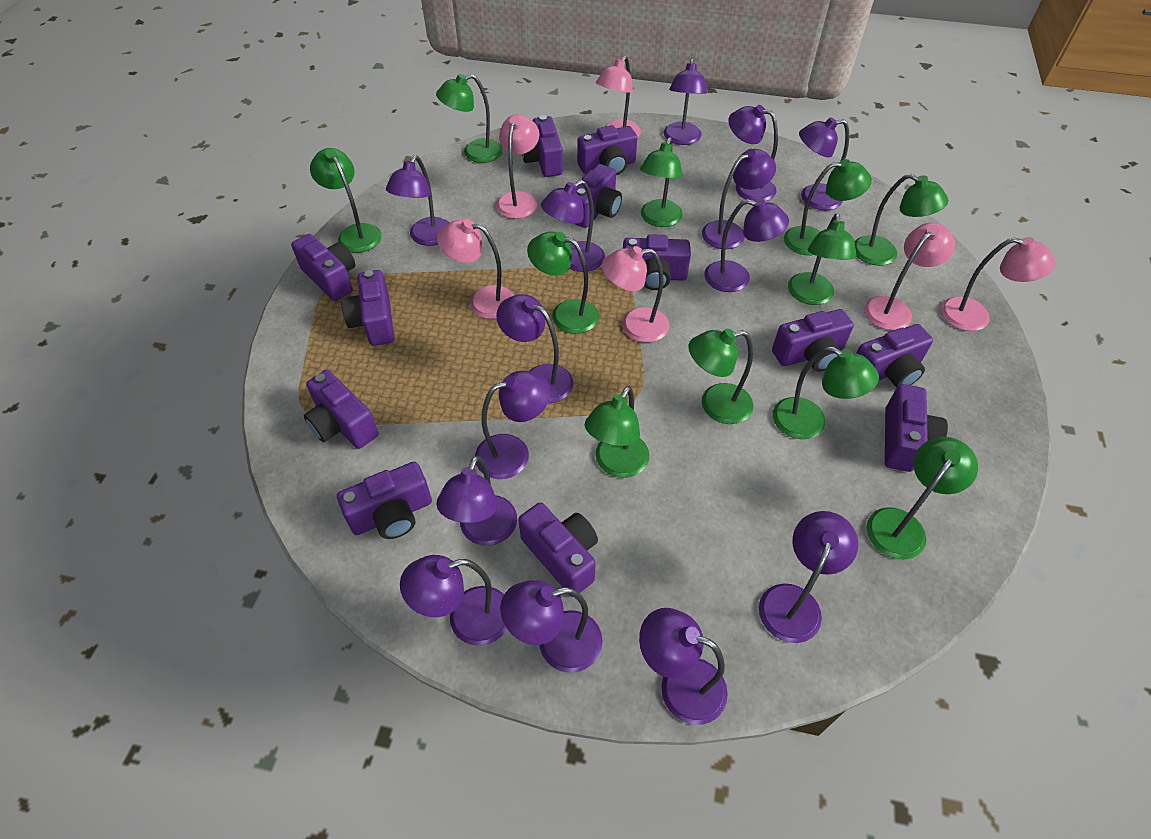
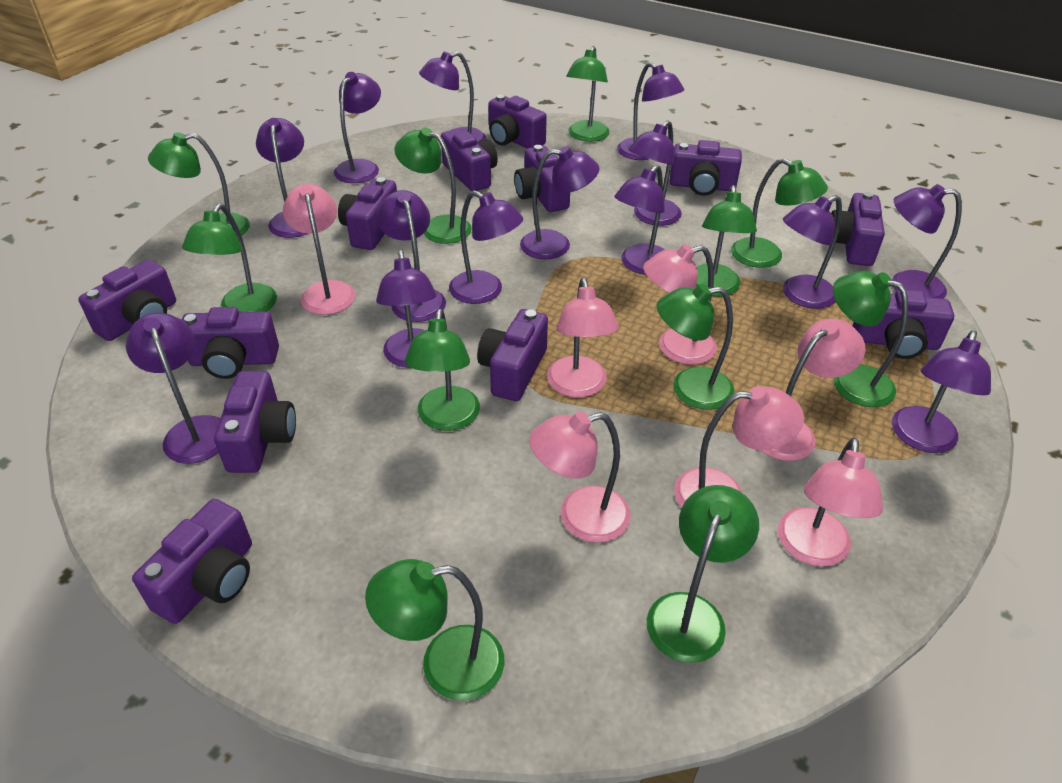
pink lamp: [437,219,514,319] [496,114,539,219] [596,56,641,138] [602,246,669,342] [864,223,955,330] [941,237,1056,331] = 6 -> [283,184,355,315] [529,411,631,543] [547,278,619,397] [643,244,717,365] [674,386,804,508] [760,318,866,461] [778,438,883,567] = 7

